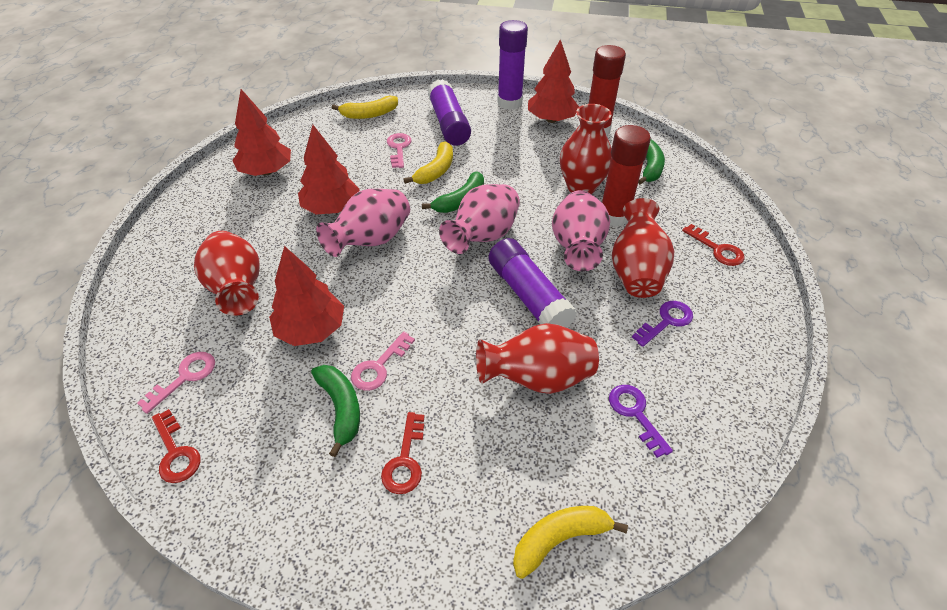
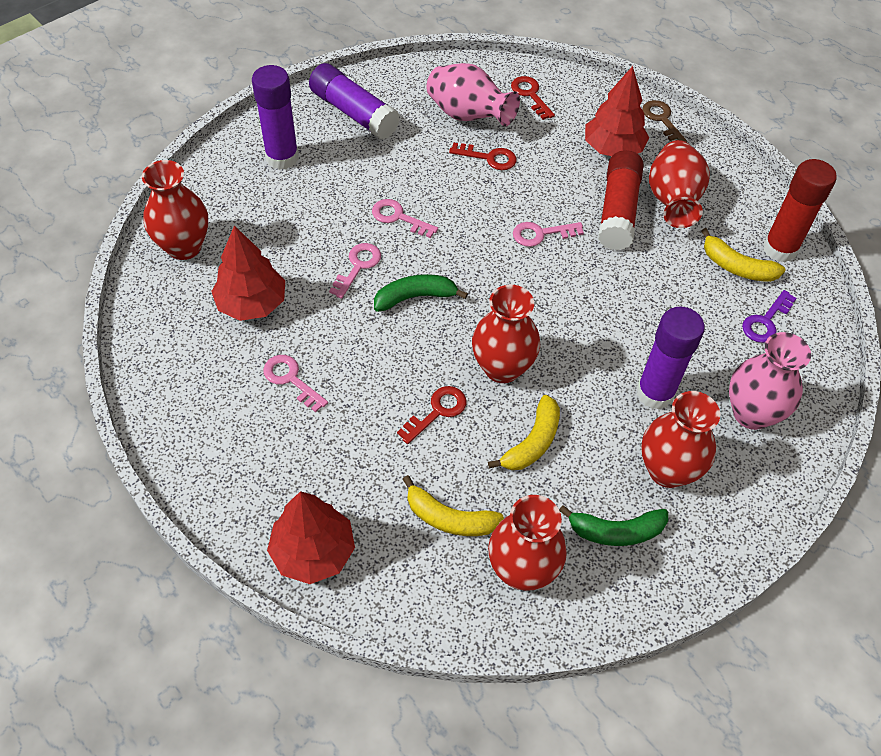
brown key: none = 0 -> [642,100,687,142] = 1
green banana: [311,365,360,457] [422,171,484,213] [638,139,665,185] = 3 -> [374,274,468,312] [559,505,668,546] = 2
pink key: [137,352,215,414] [351,331,415,391] [387,133,411,168] = 3 -> [263,355,328,412] [329,243,381,299] [372,199,438,238] [513,222,584,247] = 4
pink vase: [316,189,410,257] [439,184,520,254] [552,190,610,271] = 3 -> [426,63,520,126] [729,332,811,430] = 2
purple key: [609,385,673,458] [632,301,693,347] = 2 -> [742,290,796,343] = 1
red tree: [232,89,291,176] [269,246,344,346] [298,125,360,214] [528,39,579,123] = 4 -> [211,225,285,321] [267,491,355,584] [585,66,649,156] = 3
red vase: [194,231,260,316] [476,323,599,394] [560,104,612,194] [612,198,674,298] = 4 -> [142,160,208,260] [472,285,540,383] [488,495,567,591] [641,391,720,488] [649,140,710,228] = 5

